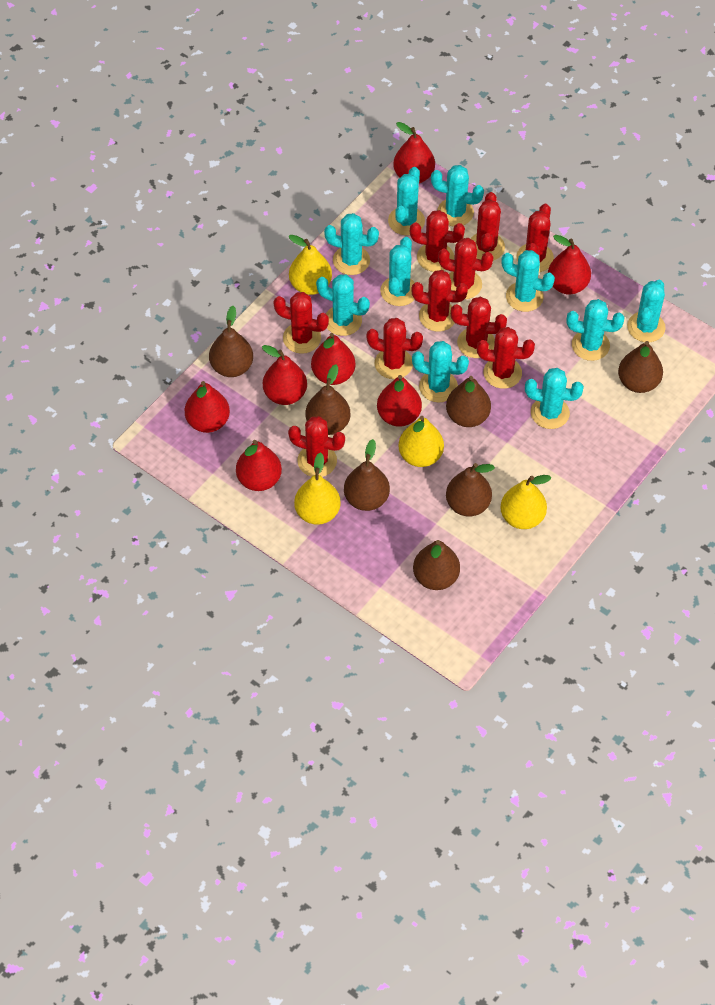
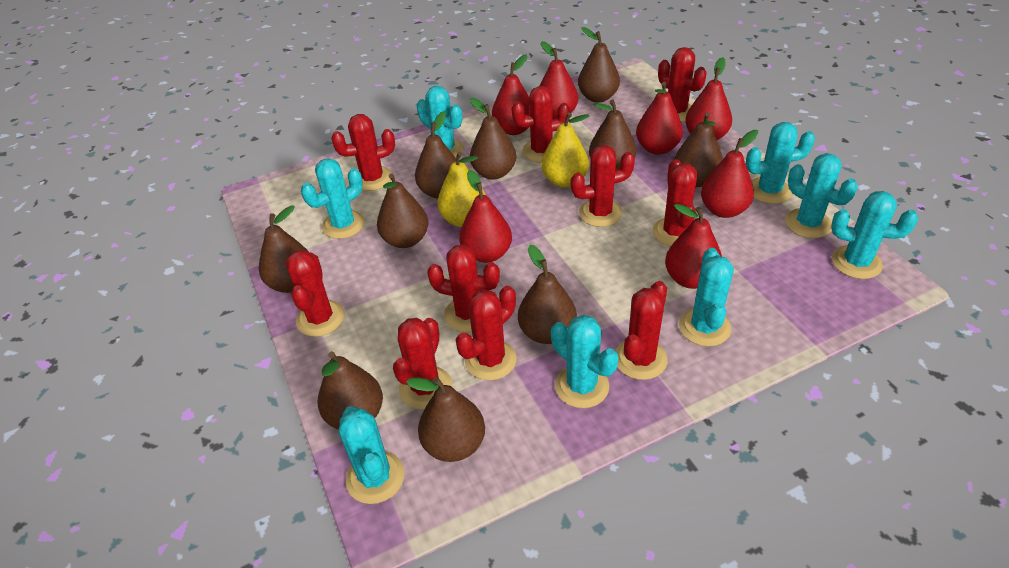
brown pear: [209,306,253,377] [306,365,350,435] [344,439,390,511] [413,540,460,590] [446,376,491,427] [446,463,495,516] [618,341,663,393] = 7 -> [259,205,309,293] [318,351,383,429] [377,173,428,248] [406,377,485,462] [415,111,456,199] [470,98,516,179] [518,245,577,344] [578,27,620,103] [589,100,636,169] [674,112,723,187] = 10
turquoise cactus: [316,274,370,336] [324,213,379,275] [380,237,415,306] [388,167,425,235] [412,341,469,402] [431,165,484,227] [501,250,555,312] [525,368,584,429] [566,299,625,361] [627,280,666,342] = 10 -> [301,158,365,239] [339,406,405,504] [417,86,464,158] [551,315,619,408] [679,248,734,346] [746,122,815,204] [785,153,858,238] [831,191,918,279] = 8
yellow pear: [289,235,332,295] [294,452,341,525] [398,416,444,467] [500,475,551,529] = 4 -> [437,151,486,227] [541,112,589,188] = 2

